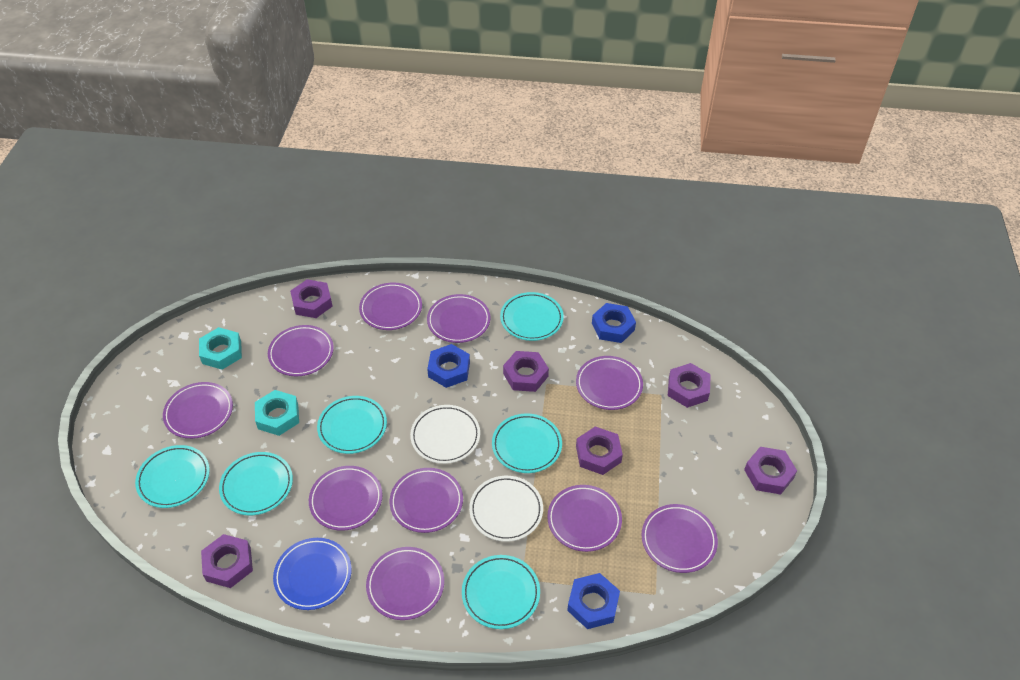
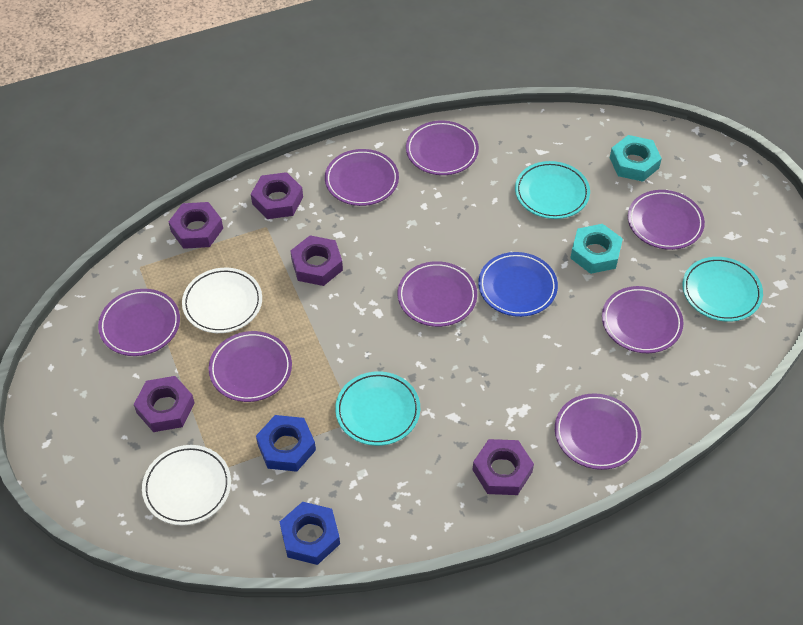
blue nut: [427,344,470,388] [567,573,620,629] [592,303,636,343] = 3 -> [256,415,316,472] [280,502,340,565] = 2
purple nut: [201,534,253,588] [290,279,333,318] [503,351,549,392] [576,426,623,475] [668,363,711,408] [744,447,797,495] = 6 -> [134,376,195,432] [169,202,223,249] [251,172,303,219] [290,235,343,286] [473,439,534,495] = 5
purple plate: [163,382,233,439] [268,325,334,376] [309,466,383,531] [359,282,422,330] [366,547,444,620] [390,468,463,533] [427,294,490,343] [547,485,622,552] [576,356,643,410] [641,504,718,573] = 10 -> [98,289,180,356] [209,331,292,402] [325,149,399,206] [398,261,477,327] [406,120,479,175] [555,393,641,470] [602,286,683,353] [628,190,705,250] = 8
turquoise plate: [135,445,210,508] [219,452,293,515] [317,396,387,454] [462,555,540,629] [492,413,562,473] [500,292,564,341] = 6 -> [335,371,420,446] [515,161,590,219] [683,257,763,322] = 3

